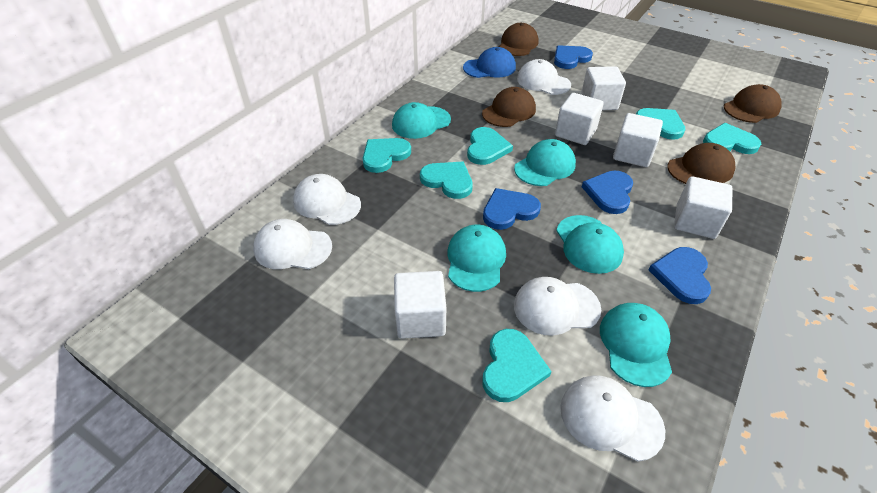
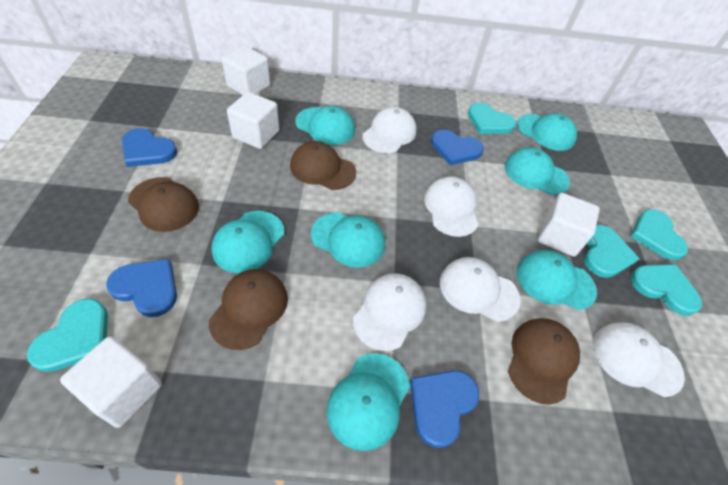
blue cap: [463,47,516,78] = 1 -> none = 0
turquoise cap: [392,102,451,139] [447,225,506,292] [514,139,576,186] [556,215,624,274] [600,303,672,387] = 5 -> [212,211,284,273] [295,106,355,145] [311,212,385,268] [326,353,410,451] [505,147,570,195] [517,113,577,151] [517,250,597,310] = 7
turquoise heart: [363,138,411,173] [420,162,473,199] [467,127,513,165] [482,329,552,402] [636,108,686,140] [703,123,761,154] = 6 -> [27,299,108,372] [468,103,516,134] [584,225,639,278] [630,209,688,260] [630,264,702,316] = 5
white cube: [394,271,446,339] [555,93,604,145] [581,66,626,111] [613,113,663,167] [674,176,733,239] = 5 -> [60,336,162,428] [222,46,270,95] [227,92,279,149] [537,193,600,257] = 4

